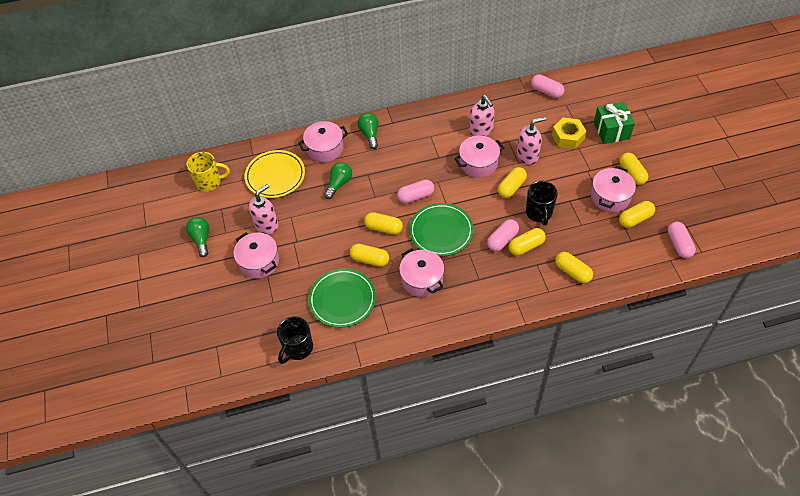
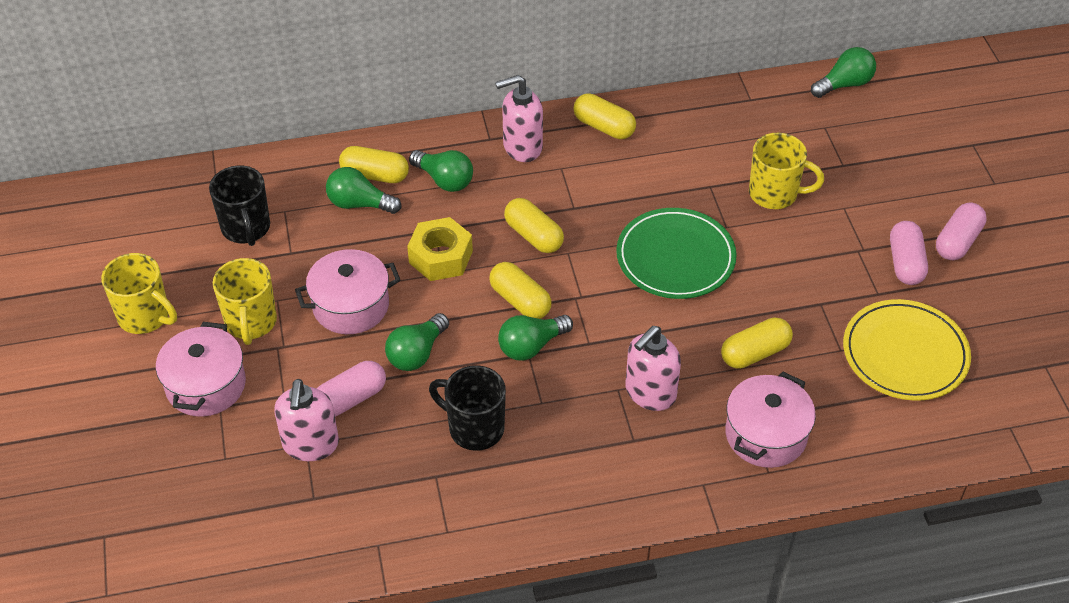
green gift: [594,102,635,144] = 1 -> none = 0
green light bulb: [186,217,209,257] [324,162,352,199] [358,113,379,149] = 3 -> [326,167,402,214] [385,313,449,371] [409,150,473,192] [498,315,573,361] [811,47,876,98] = 5
green plate: [308,268,376,328] [409,203,474,256] = 2 -> [616,208,737,299] = 1
pink capsule: [397,180,434,203] [487,219,519,251] [531,74,564,98] [668,222,696,258] = 4 -> [317,361,386,417] [890,221,928,285] [936,202,987,260] = 3
pink pot: [233,232,279,279] [298,121,348,162] [399,248,445,297] [454,136,504,178] [591,166,636,212] = 5 -> [156,322,246,417] [295,249,401,334] [725,372,816,468] = 3
yellow capsule: [350,244,389,267] [364,212,403,235] [498,167,527,198] [508,228,546,256] [555,252,593,283] [619,201,655,228] [620,153,648,185] = 7 -> [339,146,409,183] [489,262,552,319] [504,198,564,253] [573,93,636,139] [721,317,793,369] = 5
yellow mug: [187,152,230,192] = 1 -> [101,253,177,334] [213,258,277,345] [749,133,824,209] = 3

